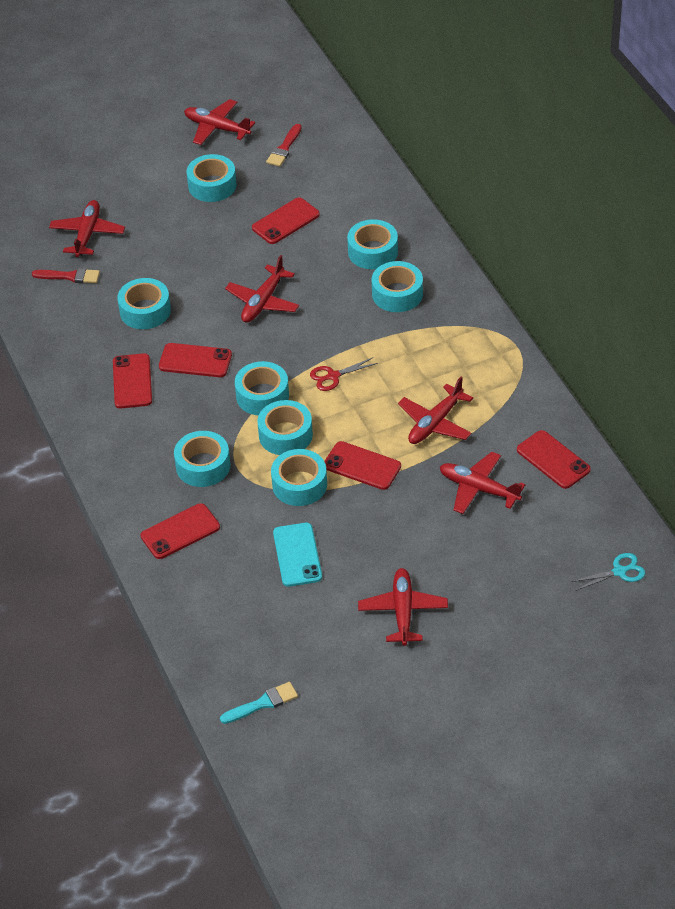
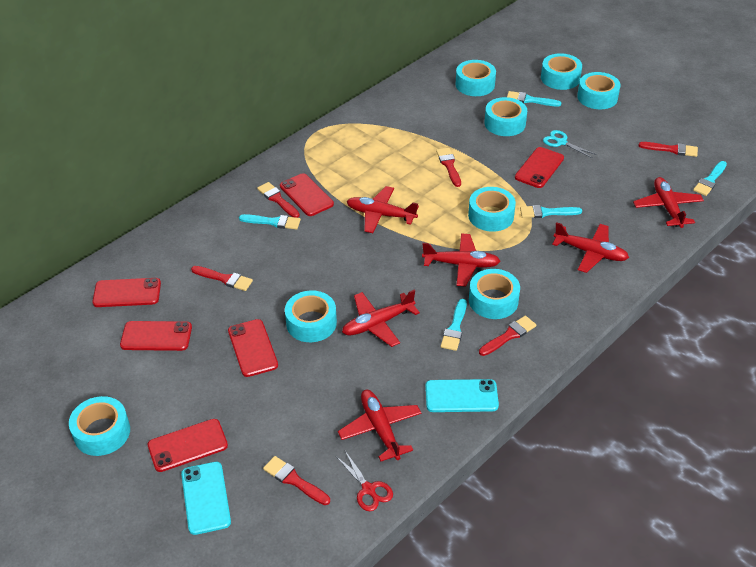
red brush: [32,268,100,283] [266,124,302,167] = 2 -> [191,266,253,291] [257,182,300,218] [263,456,330,505] [436,148,461,187] [479,316,536,356] [639,142,698,157] = 6
turquoise brush: [220,682,298,724] = 1 -> [239,214,301,229] [441,299,467,351] [507,91,561,107] [520,205,582,218] [693,161,727,196] = 5
turquoise phone: [273,523,322,587] = 1 -> [181,462,231,535] [425,379,499,412] = 2

